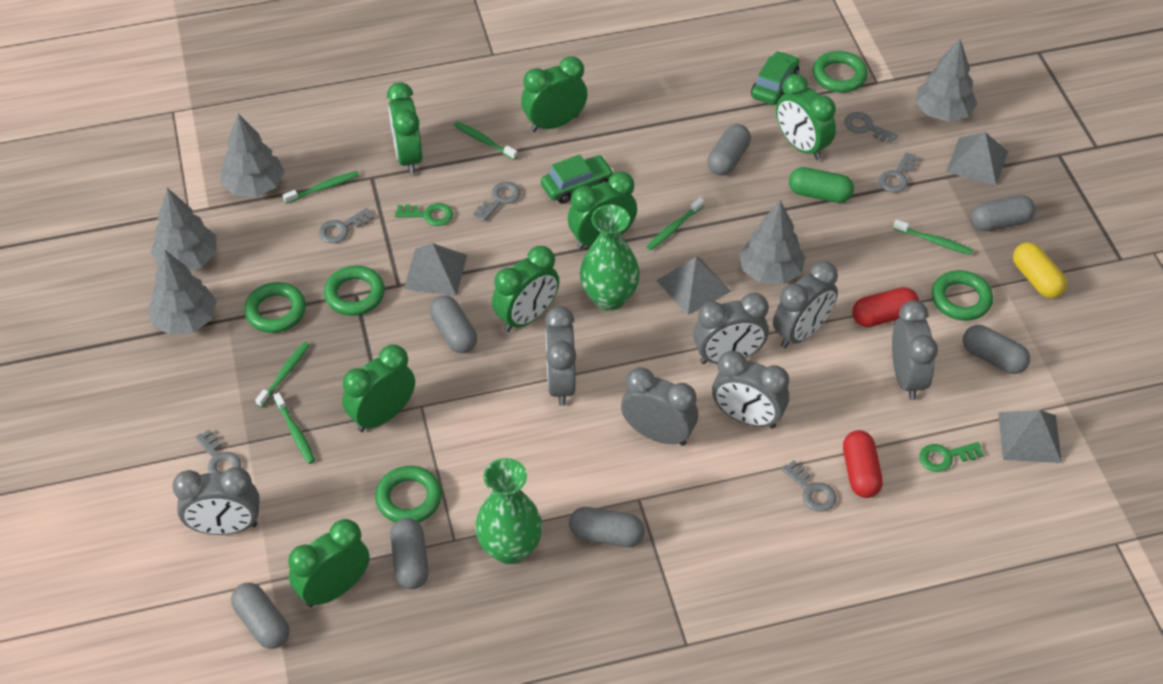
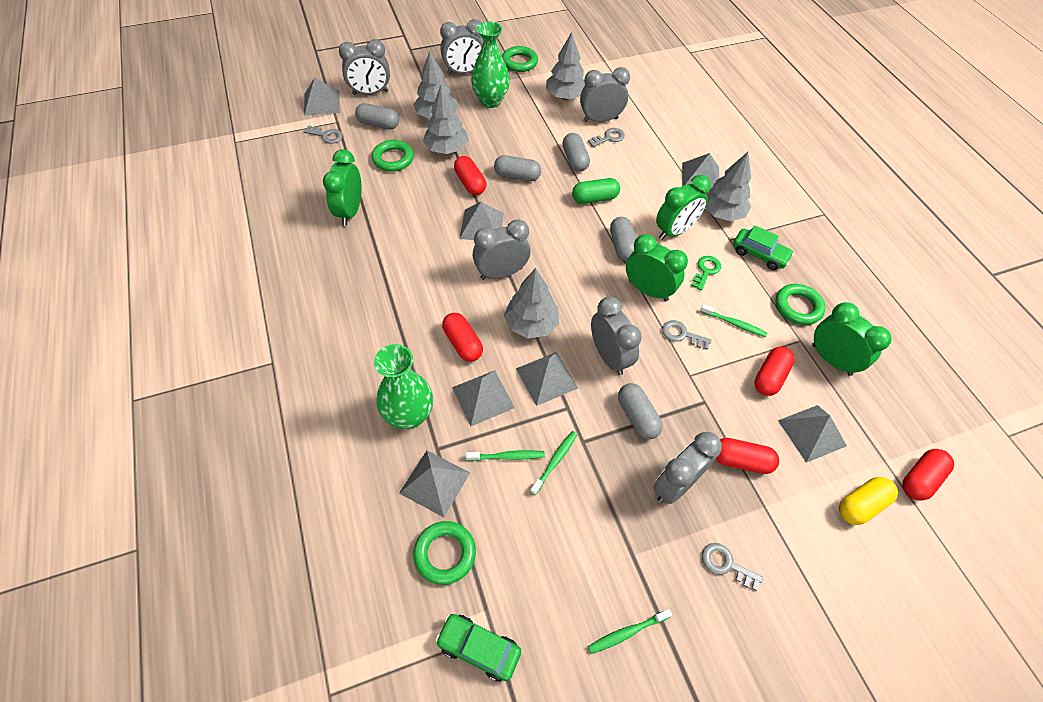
green clock: [288,519,370,607] [342,345,415,432] [387,82,422,174] [492,246,559,332] [521,56,587,132] [568,172,637,250] [776,74,836,160] = 7 -> [323,149,362,226] [626,234,688,301] [656,175,711,240] [812,302,892,376] = 4
green key: [395,203,453,226] [919,442,984,472] = 2 -> [691,256,721,290] = 1
green ring: [244,282,306,333] [324,266,385,316] [375,466,442,523] [813,51,868,93] [932,270,993,321] = 5 -> [372,140,414,172] [413,521,476,585] [502,46,538,72] [775,284,825,325] = 4
green toothbrush: [255,342,310,407] [273,392,315,464] [283,171,359,204] [454,121,518,160] [646,198,704,250] [893,219,973,255] = 6 -> [466,450,545,461] [530,431,577,495] [588,609,672,654] [700,304,767,337] = 4
grey capsule: [231,583,289,649] [390,518,429,589] [430,296,477,353] [569,507,645,547] [708,124,751,176] [963,325,1030,374] [971,195,1035,231] = 7 -> [355,103,399,130] [494,155,541,181] [563,133,590,172] [610,217,636,261] [618,383,663,439] = 5
grey clock: [172,467,260,535] [545,306,576,406] [621,367,698,446] [693,293,769,364] [712,351,789,429] [773,261,838,348] [892,301,938,400] = 7 -> [339,39,390,95] [440,19,484,75] [473,219,531,280] [580,67,630,122] [591,296,642,375] [653,432,722,504] = 6
grey key: [195,430,241,473] [319,208,374,243] [473,182,521,221] [782,460,837,512] [844,112,898,144] [879,152,918,193] = 6 -> [303,125,343,144] [588,128,625,147] [662,320,712,350] [702,543,763,591] = 4
grey pyramid: [404,243,467,296] [656,257,731,315] [946,132,1008,186] [998,410,1062,463] = 4 -> [304,77,340,116] [399,451,470,517] [452,370,515,426] [459,202,504,240] [516,352,578,406] [682,153,720,188] [778,405,847,463] = 7
red capsule: [843,430,883,498] [852,287,919,327] = 2 -> [442,313,483,362] [454,156,486,195] [716,438,779,474] [754,347,795,396] [902,449,954,501] = 5

